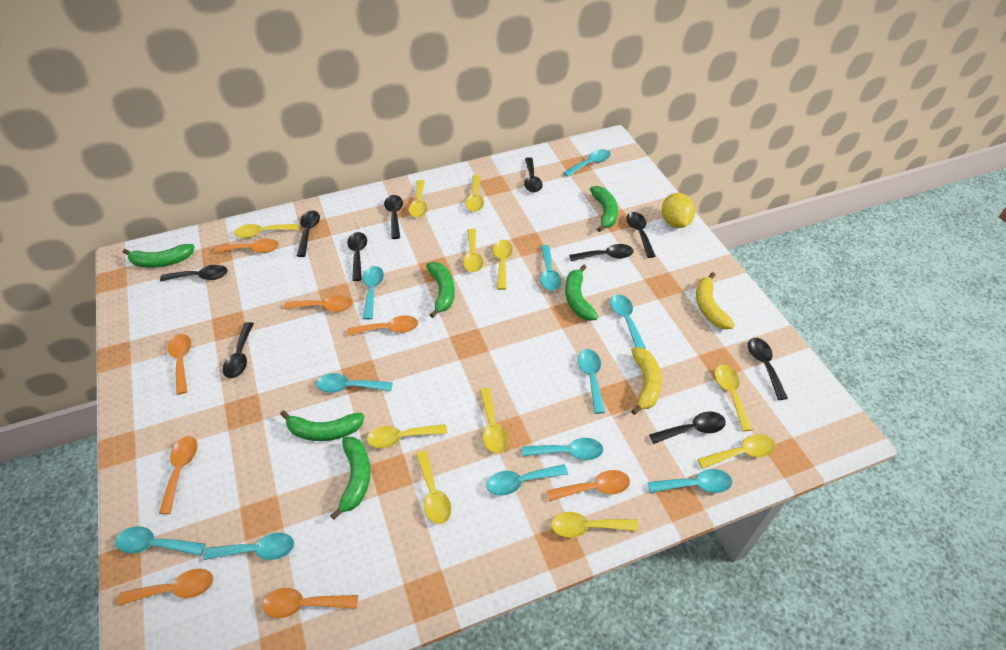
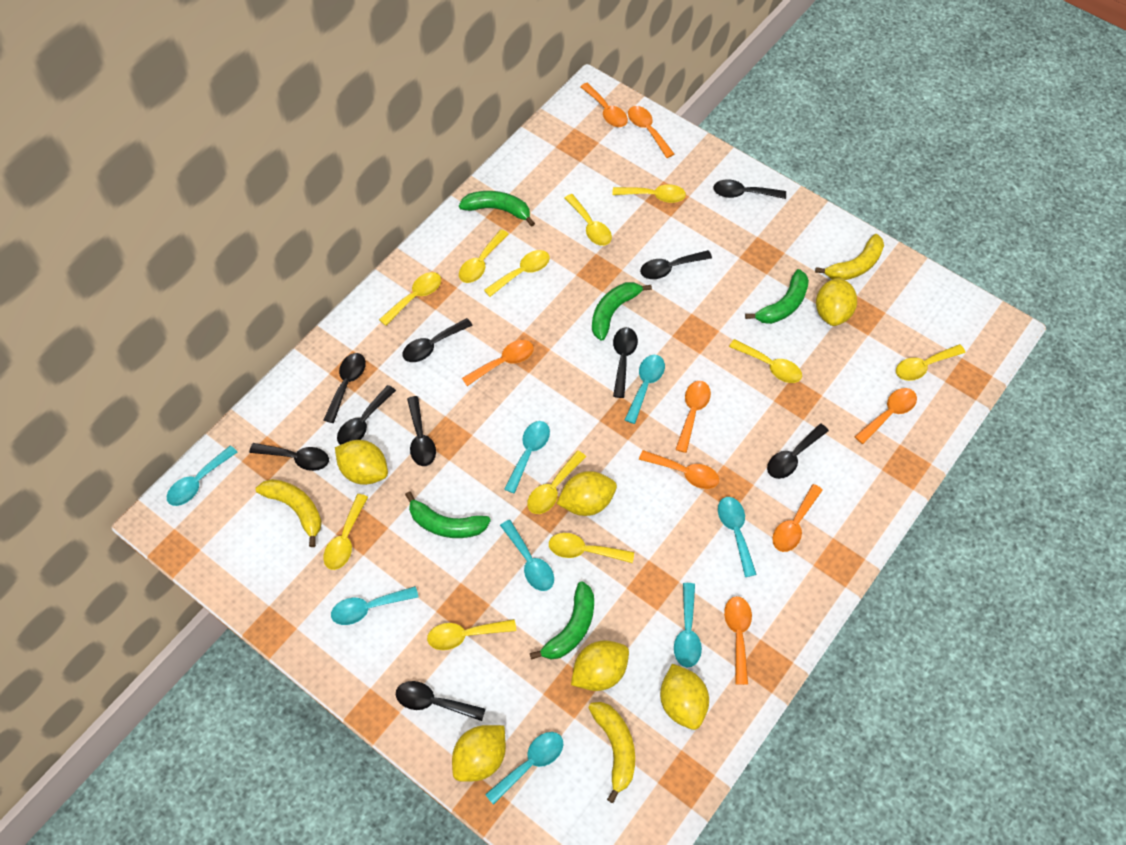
green banana: [123,244,195,268] [280,410,364,441] [330,437,371,520] [426,262,455,318] [565,265,598,321] [590,186,618,232] = 6 -> [405,491,491,538] [459,191,535,227] [530,582,594,660] [592,282,652,341] [745,269,809,324] = 5
turquoise spoon: [115,526,205,556] [203,533,294,560] [316,373,393,393] [363,266,384,320] [486,464,568,496] [522,438,603,460] [540,245,561,291] [564,149,611,177] [578,349,605,414] [610,294,646,349] [648,469,732,493] = 11 -> [167,446,237,506] [331,586,419,625] [485,732,563,805] [500,520,554,591] [504,421,550,494] [625,355,665,424] [674,583,702,667] [718,497,757,577] = 8
yellow banana: [631,347,662,415] [696,272,735,329] = 2 -> [256,479,322,547] [588,702,635,803] [815,234,884,280] = 3
yellow lemon: [662,193,695,228] = 1 -> [335,440,388,485] [452,725,506,782] [556,471,617,516] [571,640,629,691] [660,664,709,730] [816,277,857,326] = 6

